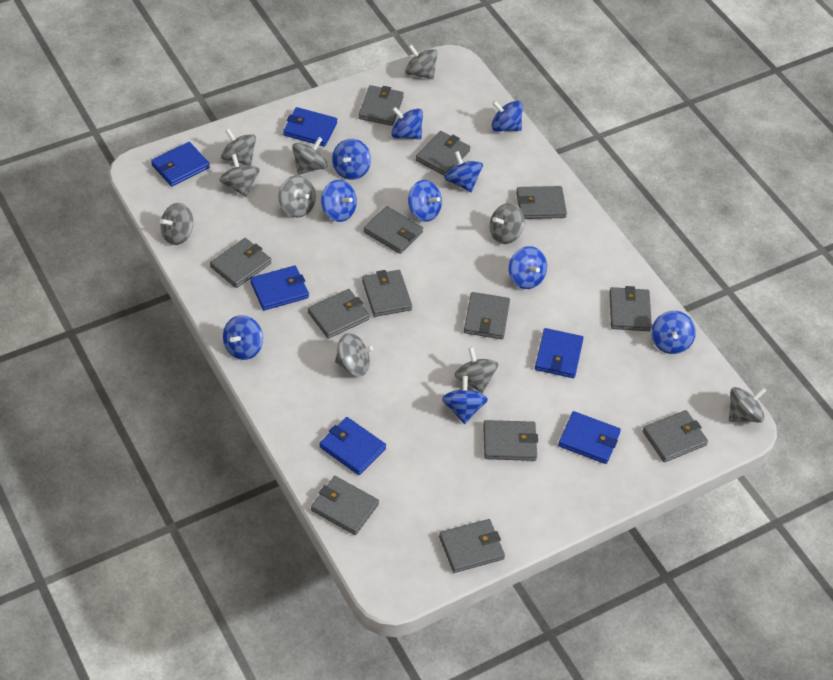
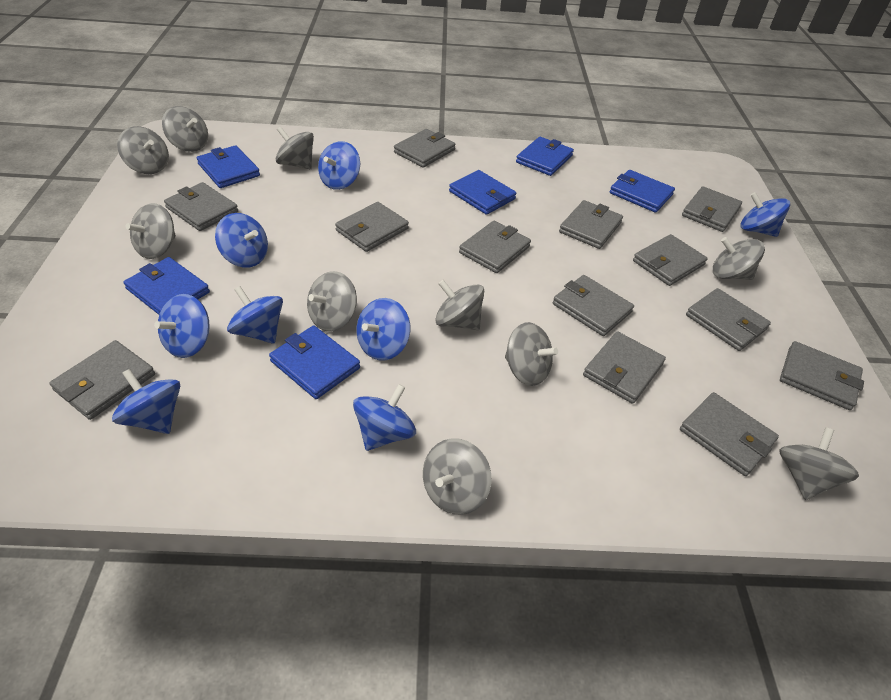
blue spinning top: [223,315,263,360] [321,180,357,222] [332,139,371,180] [391,107,423,139] [408,180,442,222] [442,376,488,424] [445,151,483,192] [492,101,523,132] [509,246,547,289] [651,311,696,354] = 10 -> [112,369,180,434] [154,294,210,358] [215,213,268,268] [227,286,283,344] [318,141,360,190] [353,384,416,451] [357,298,410,360] [741,192,790,237] = 8

